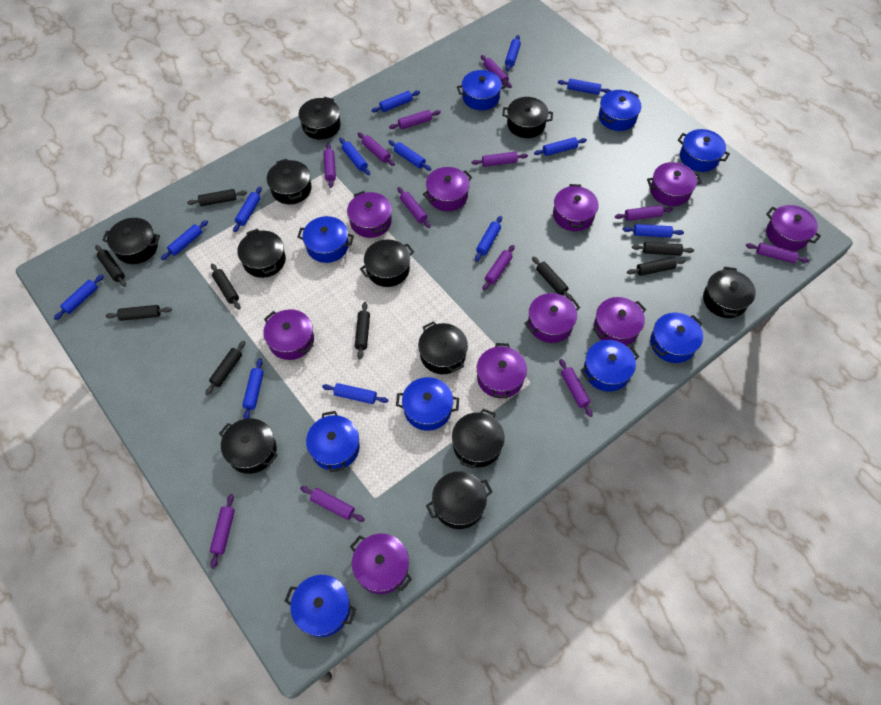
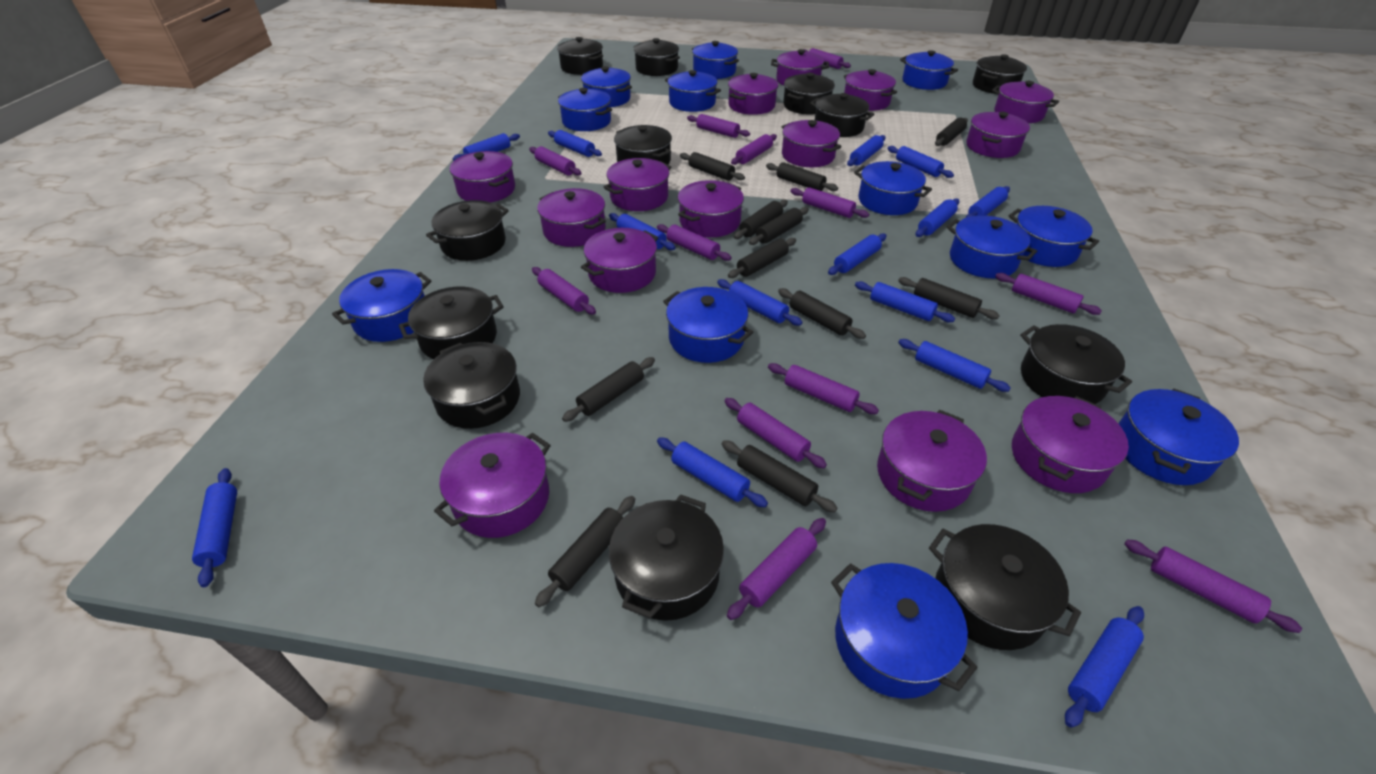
black pot: [103,218,160,264] [219,418,278,474] [237,229,286,278] [267,159,312,204] [299,97,341,140] [360,240,414,287] [418,321,468,374] [426,471,492,529] [452,409,505,469] [502,97,553,138] [703,267,756,318] = 11 -> [399,287,504,360] [423,342,520,429] [426,200,509,261] [557,37,603,75] [609,494,724,621] [614,125,672,165] [634,38,680,76] [783,73,835,114] [810,93,874,137] [929,524,1081,650] [973,54,1027,94] [1020,324,1132,404] = 12
black rolling pin: [95,245,126,287] [106,305,172,321] [187,189,247,206] [205,341,245,395] [211,264,240,310] [355,302,370,360] [532,257,573,300] [627,257,686,276] [632,242,694,256] = 9 -> [535,496,635,607] [562,357,655,422] [680,152,745,181] [722,440,837,512] [728,238,796,278] [734,200,788,239] [749,207,809,245] [766,162,838,191] [778,288,866,339] [898,277,1000,319] [935,118,968,146] = 11
blue pot: [285,575,356,637] [297,216,354,263] [306,411,360,472] [396,377,459,431] [457,70,506,110] [581,340,639,392] [599,90,641,131] [650,313,703,363] [678,129,730,172] = 9 -> [332,269,432,342] [558,88,612,131] [581,66,632,107] [663,287,753,363] [665,70,721,112] [692,41,739,79] [831,563,977,699] [854,161,932,215] [900,50,958,90] [947,215,1037,278] [1009,206,1099,267] [1118,389,1239,485] = 12
blue rolling pin: [54,274,104,320] [161,220,208,260] [233,186,262,232] [242,358,264,419] [322,383,388,404] [340,138,370,175] [371,90,420,112] [388,140,431,171] [475,216,502,262] [505,35,521,71] [534,137,587,156] [558,79,611,95] [623,224,684,238] = 13 -> [192,468,237,587] [452,133,520,161] [548,130,602,157] [609,213,676,250] [657,438,768,507] [717,279,802,326] [828,233,887,275] [847,135,885,166] [855,281,955,322] [888,146,954,178] [898,339,1011,392] [916,198,959,237] [966,186,1010,218] [1065,606,1144,728] = 14
purple pot: [263,309,314,360] [347,191,392,238] [350,534,412,594] [423,167,472,211] [477,343,527,398] [524,293,580,343] [553,184,599,231] [593,297,646,346] [647,162,702,206] [766,205,821,251] = 10 -> [434,433,551,538] [450,151,515,203] [537,188,606,247] [581,228,658,293] [604,158,671,211] [678,180,744,237] [728,73,778,115] [771,49,829,86] [782,120,841,167] [844,69,897,111] [877,410,987,512] [966,112,1030,158] [992,81,1059,123] [1012,396,1129,493] = 14

